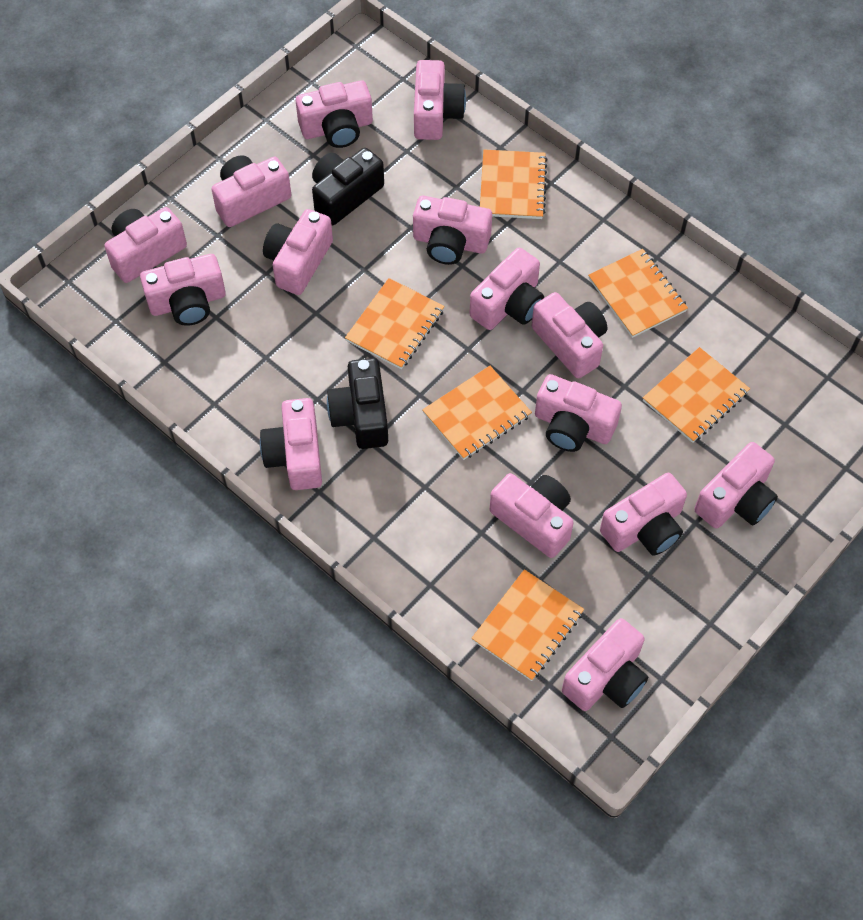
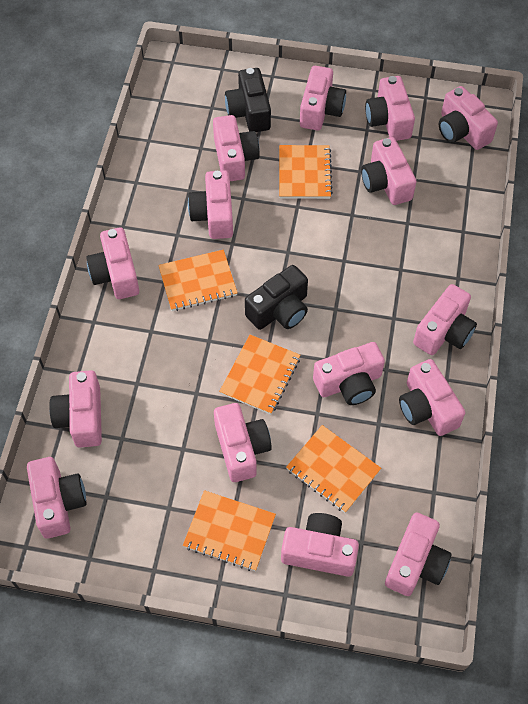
orange notebook: [345,278,445,369] [422,366,532,460] [471,569,584,681] [480,150,548,219] [588,249,688,338] [643,347,750,443] = 6 -> [158,250,238,311] [183,490,276,571] [219,335,300,415] [279,145,333,199] [286,425,381,513] = 5

